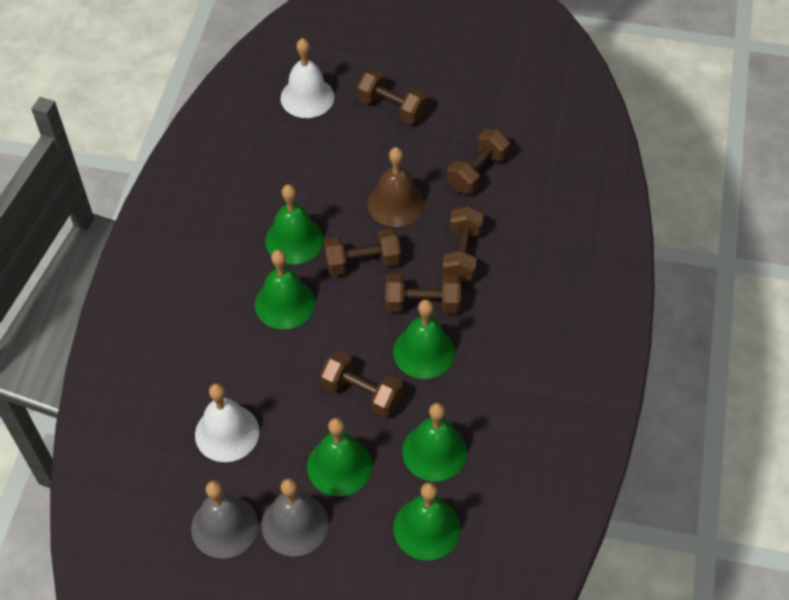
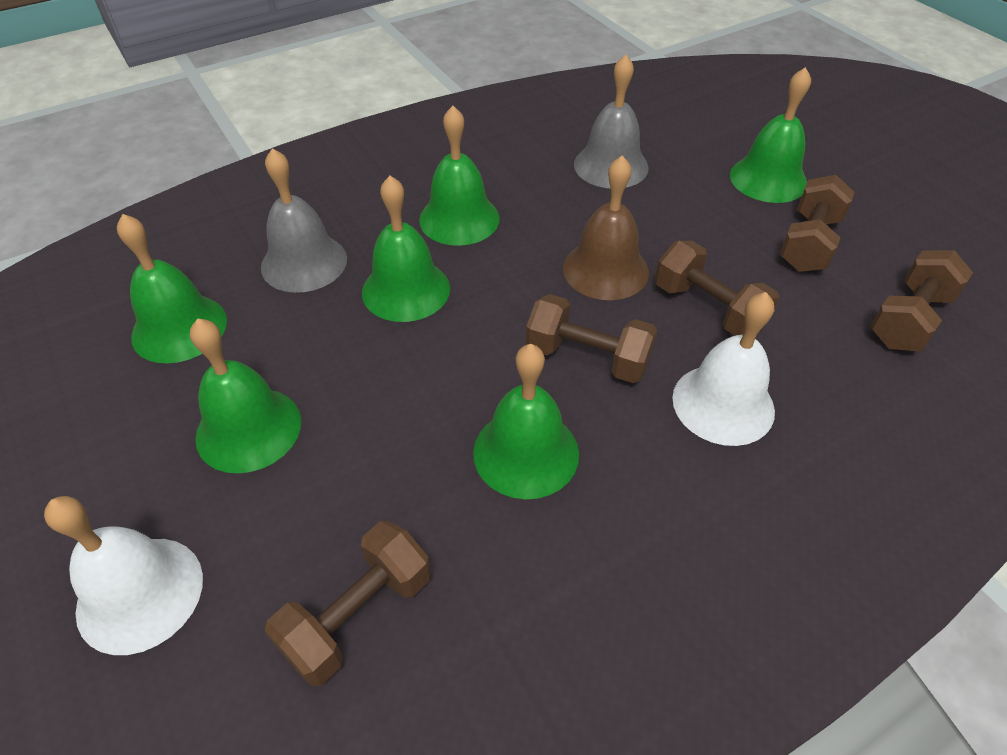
brown dumbbell: [320,351,403,417] [324,228,401,276] [357,69,428,124] [385,274,461,313] [442,206,484,282] [447,129,510,194] = 6 -> [265,521,431,687] [526,294,657,383] [655,241,779,336] [779,175,855,272] [870,250,973,352] = 5

